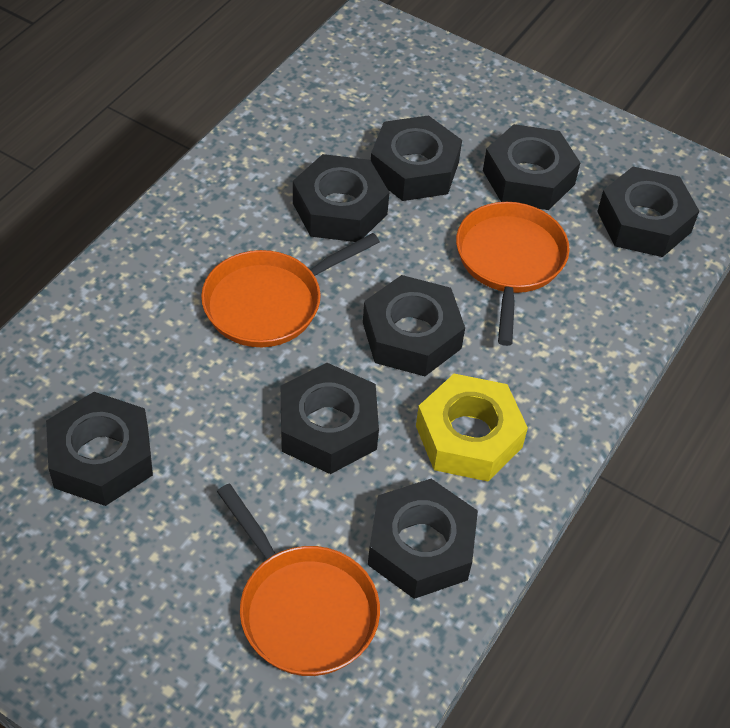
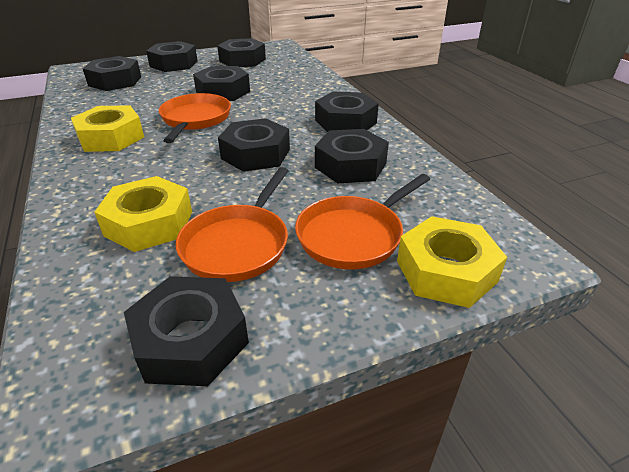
yellow nut: [416,374,528,482] = 1 -> [71,105,144,152] [94,176,192,252] [397,216,507,308] = 3

